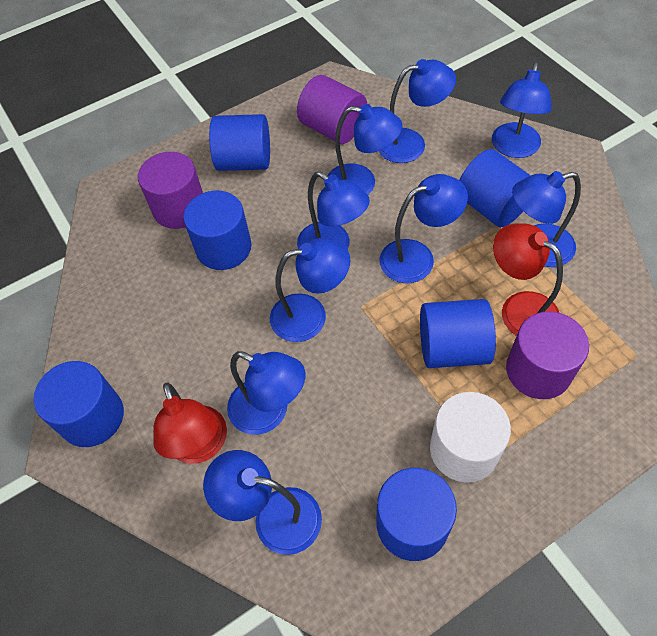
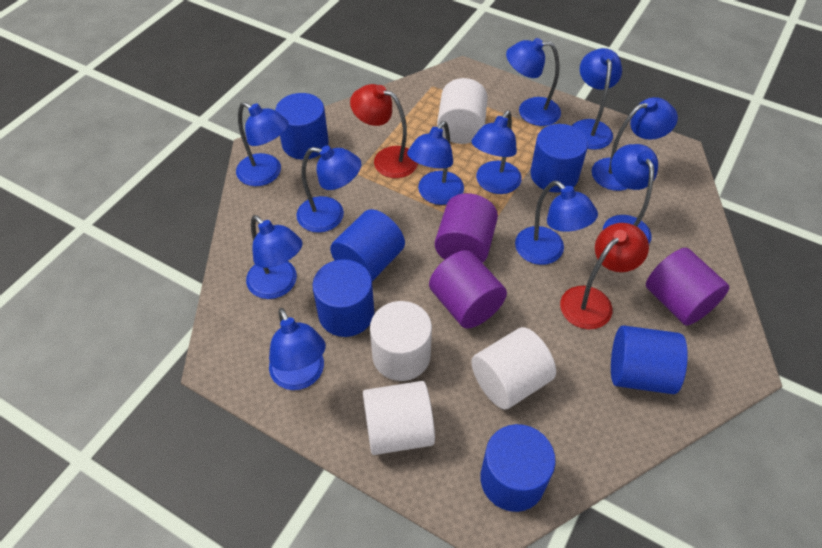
blue lamp: [203,450,322,555] [227,351,306,435] [270,238,350,342] [297,171,370,250] [327,104,402,195] [379,59,456,163] [379,174,468,283] [492,62,552,158] [512,171,581,267] = 9 -> [236,102,289,186] [246,215,303,299] [269,308,326,390] [296,146,361,233] [407,121,464,205] [471,110,522,194] [506,38,561,126] [515,181,598,265] [572,48,622,150] [592,97,678,191] [603,144,658,244] = 11
white cylinder: [430,392,511,483] = 1 -> [363,381,435,455] [370,301,432,381] [437,78,488,144] [471,327,556,410] = 4

